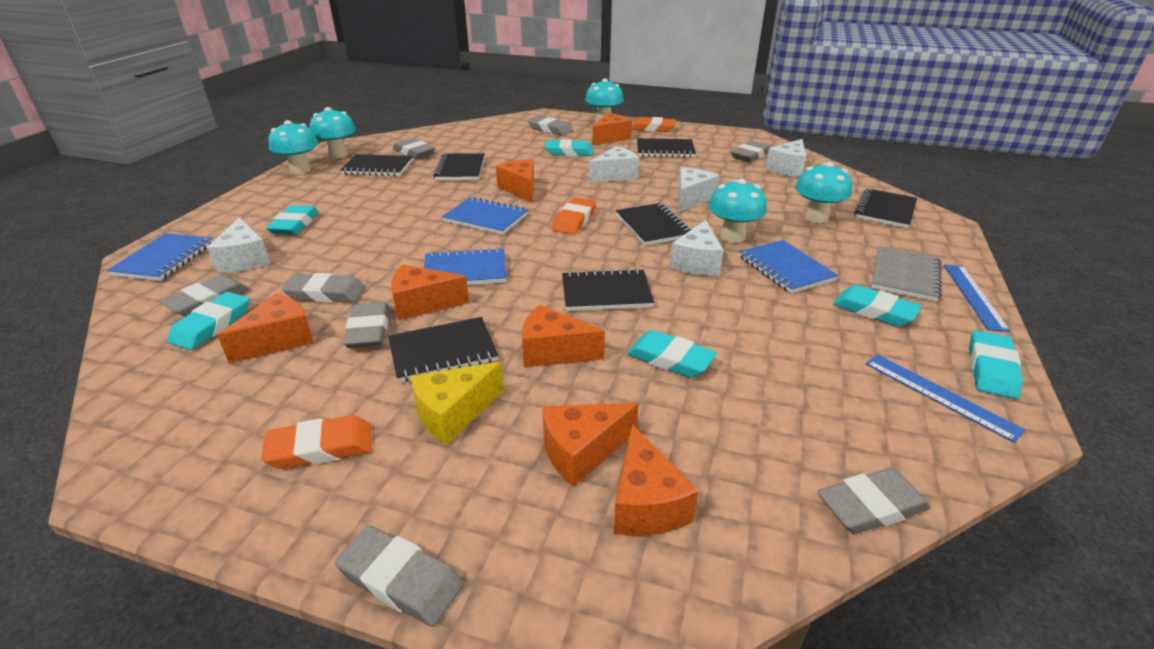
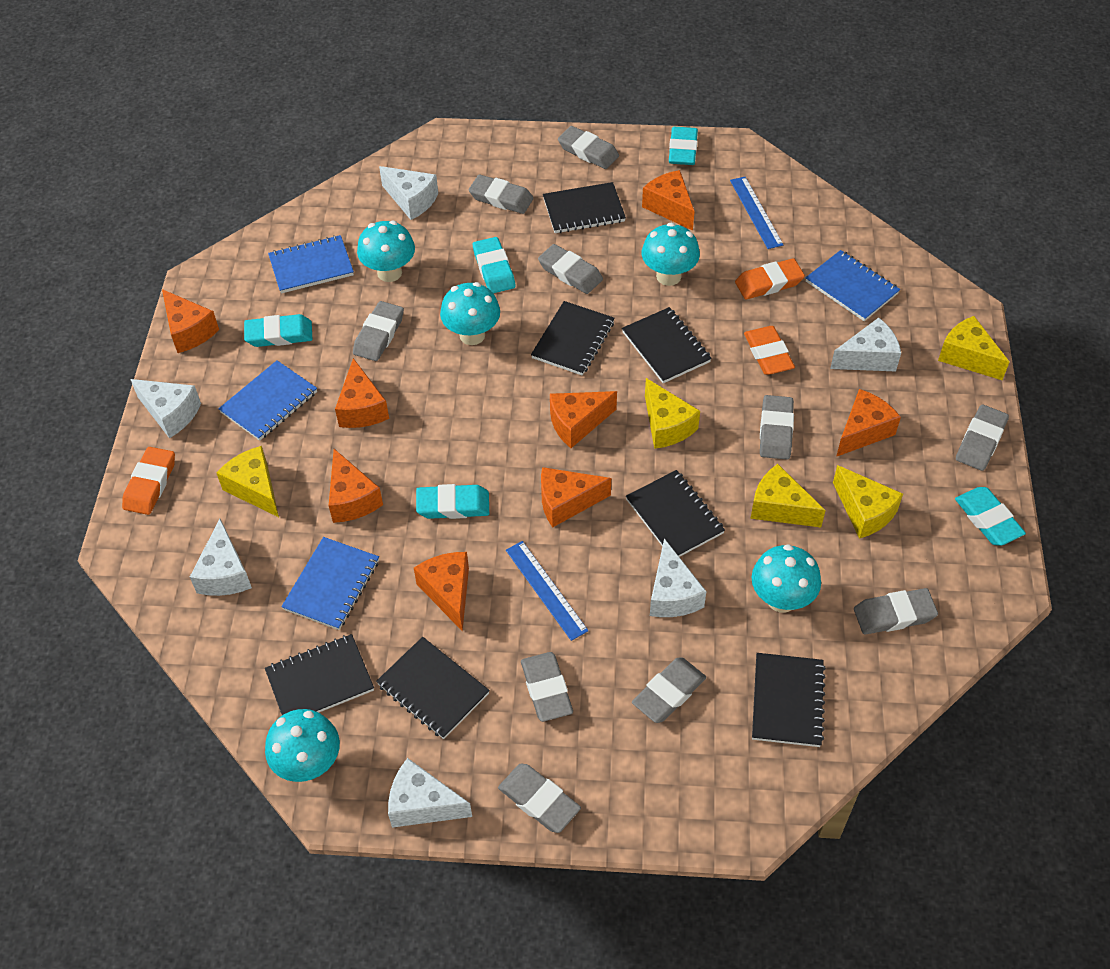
grey eraser: [160,274,249,316] [282,273,365,303] [335,525,464,627] [344,302,389,348] [393,138,435,159] [528,116,573,136] [731,141,770,163] [817,468,931,534] = 8 -> [353,301,404,361] [469,175,534,214] [498,764,581,833] [521,652,573,722] [538,244,603,294] [558,126,619,169] [632,657,706,723] [760,395,794,460] [854,588,938,634] [956,405,1009,471] = 10
grey notebook: [872,246,942,302] = 1 -> none = 0
orange cheese: [217,293,314,364] [391,264,469,321] [496,159,534,202] [522,305,605,368] [542,403,639,487] [592,113,632,146] [614,424,698,536] = 7 -> [162,289,219,353] [329,449,383,523] [335,358,389,428] [414,552,469,631] [541,467,611,527] [550,391,617,448] [642,170,695,231] [836,389,901,457] = 8
turquoise eraser: [167,292,249,350] [266,205,319,235] [545,139,593,156] [627,330,717,378] [833,285,922,327] [969,330,1023,399] = 6 -> [244,314,312,347] [416,484,489,519] [473,237,515,293] [669,127,698,165] [955,487,1026,546] = 5
white cheese: [207,217,270,273] [589,146,639,183] [670,220,724,276] [678,167,719,212] [765,139,806,177] = 5 -> [130,379,201,438] [190,519,252,596] [379,166,438,220] [388,758,472,828] [650,538,707,617] [830,318,901,372] = 6
yellow cheese: [410,362,504,445] = 1 -> [217,446,279,517] [645,378,700,449] [750,464,826,527] [833,465,903,539] [938,316,1009,380] = 5

